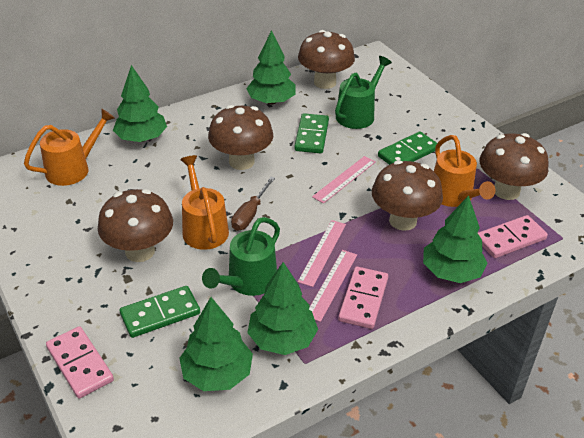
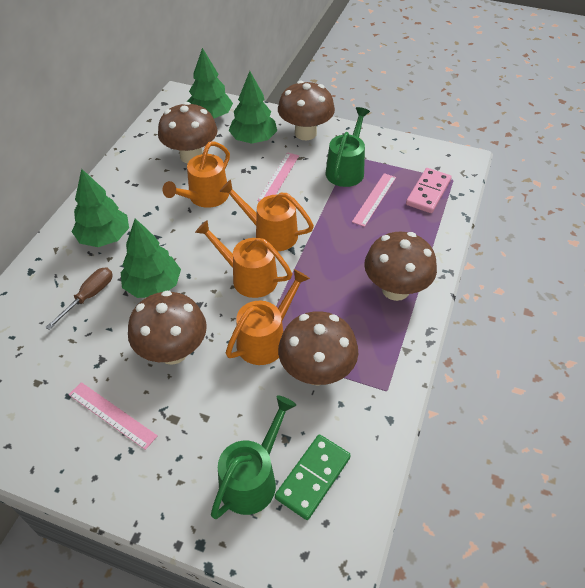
green domino: [120,286,200,338] [294,113,329,153] [378,131,437,165] = 3 -> [275,435,351,520] = 1
green tree: [113,65,167,142] [179,297,253,391] [246,30,296,105] [247,262,318,355] [423,195,487,283] = 5 -> [72,169,129,247] [121,218,181,298] [187,48,233,118] [228,71,277,144] = 4
orange watering can: [24,108,115,186] [180,155,229,250] [434,135,495,207] = 3 -> [163,141,230,208] [195,220,292,298] [219,180,314,251] [226,269,310,365] = 4
pink domino: [46,326,114,398] [338,266,388,329] [478,215,548,258] = 3 -> [406,168,452,213] = 1

